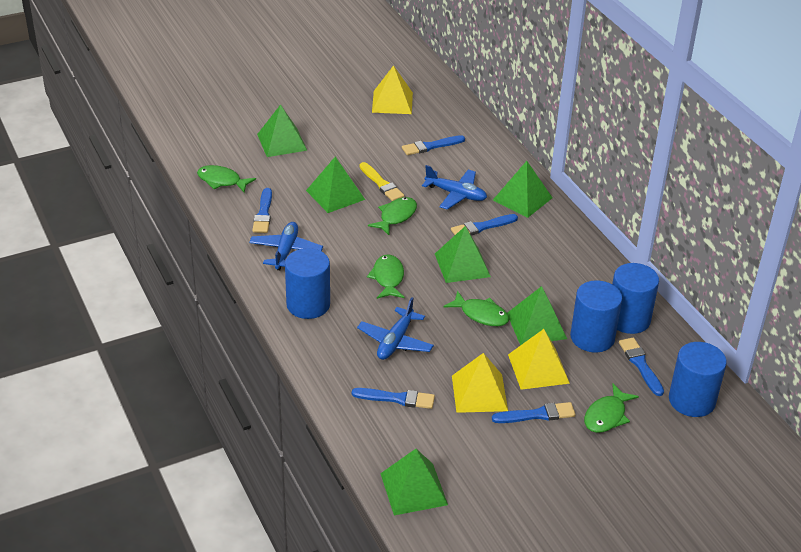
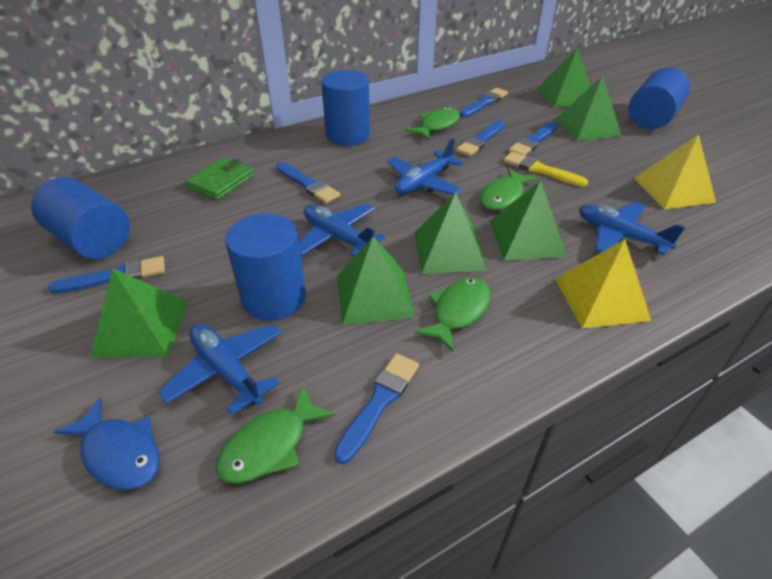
blue fish: none = 0 -> [54,397,160,490] = 1
blue plane: [249,222,323,270] [357,297,434,360] [422,165,487,210] = 3 -> [158,324,282,415] [299,204,385,257] [387,139,464,195] [579,202,685,255] = 4
green fish: [197,165,256,193] [367,254,404,299] [368,197,417,235] [444,291,509,326] [584,384,639,433] = 5 -> [216,386,335,484] [406,107,460,140] [414,278,491,352] [480,168,537,210] = 4
green wallet: none = 0 -> [185,157,254,200] = 1
yellow pyramid: [372,65,413,114] [452,353,508,413] [508,329,570,390] = 3 -> [555,239,651,329] [634,134,716,209] = 2

